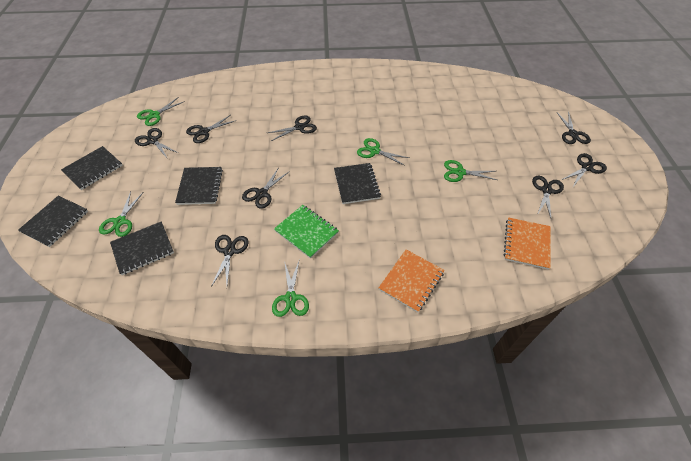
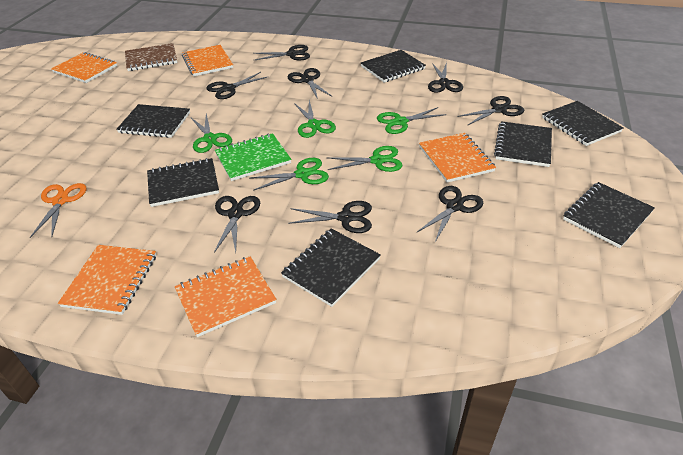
black notebook: [18,196,88,247] [61,146,123,190] [110,221,174,275] [175,167,223,205] [334,163,381,204] = 5 -> [116,104,190,138] [147,158,219,207] [281,228,381,307] [361,50,426,83] [494,121,552,167] [542,101,623,146] [563,182,655,248] = 7
brown notebook: none = 0 -> [125,43,177,71] = 1
orange notebook: [379,250,445,313] [504,217,551,270] = 2 -> [51,52,117,83] [58,245,156,315] [175,256,276,337] [182,45,233,76] [419,133,496,183] = 5
orange scissors: none = 0 -> [30,183,86,238] = 1

